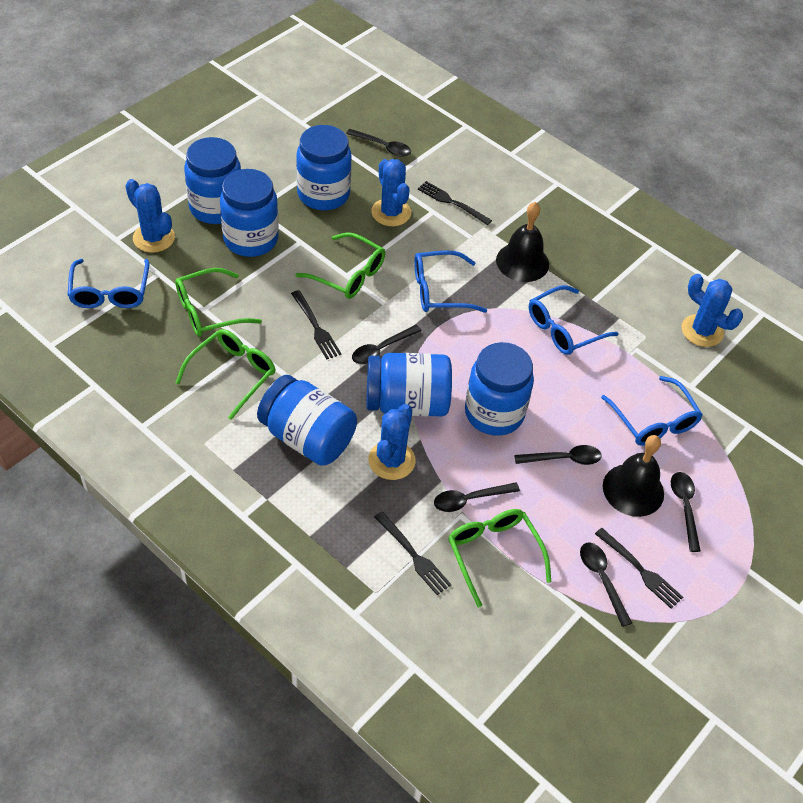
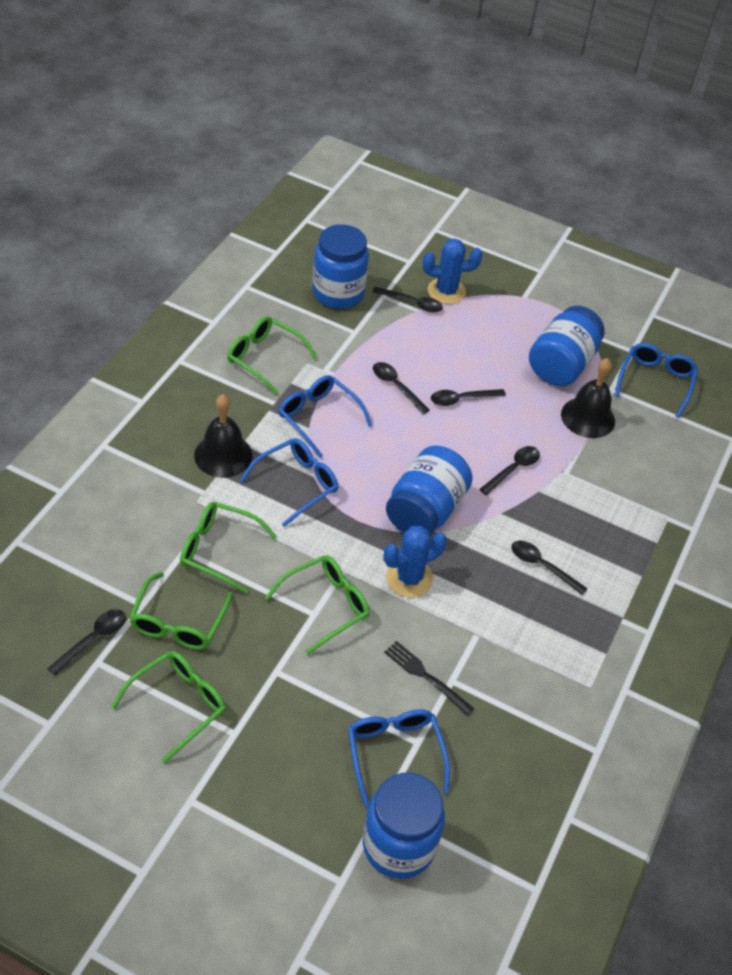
black fork: [291,290,341,359] [374,511,452,595] [418,181,492,225] [595,528,683,609] = 4 -> [384,641,474,716] = 1
blue cactus: [125,179,175,253] [368,404,416,480] [371,159,411,226] [682,274,743,347] = 4 -> [383,526,447,598] [423,238,482,304] = 2
blue jar: [184,137,241,224] [220,169,279,257] [257,375,357,466] [296,125,352,210] [366,353,452,416] [465,342,534,436] = 6 -> [313,224,369,309] [363,773,445,879] [386,446,473,535] [529,306,604,386] = 4
green glasses: [175,268,262,337] [175,329,275,420] [295,232,385,299] [448,509,551,608] = 4 -> [112,651,226,763] [129,572,233,650] [180,502,277,593] [227,316,317,395] [265,555,369,655] = 5

